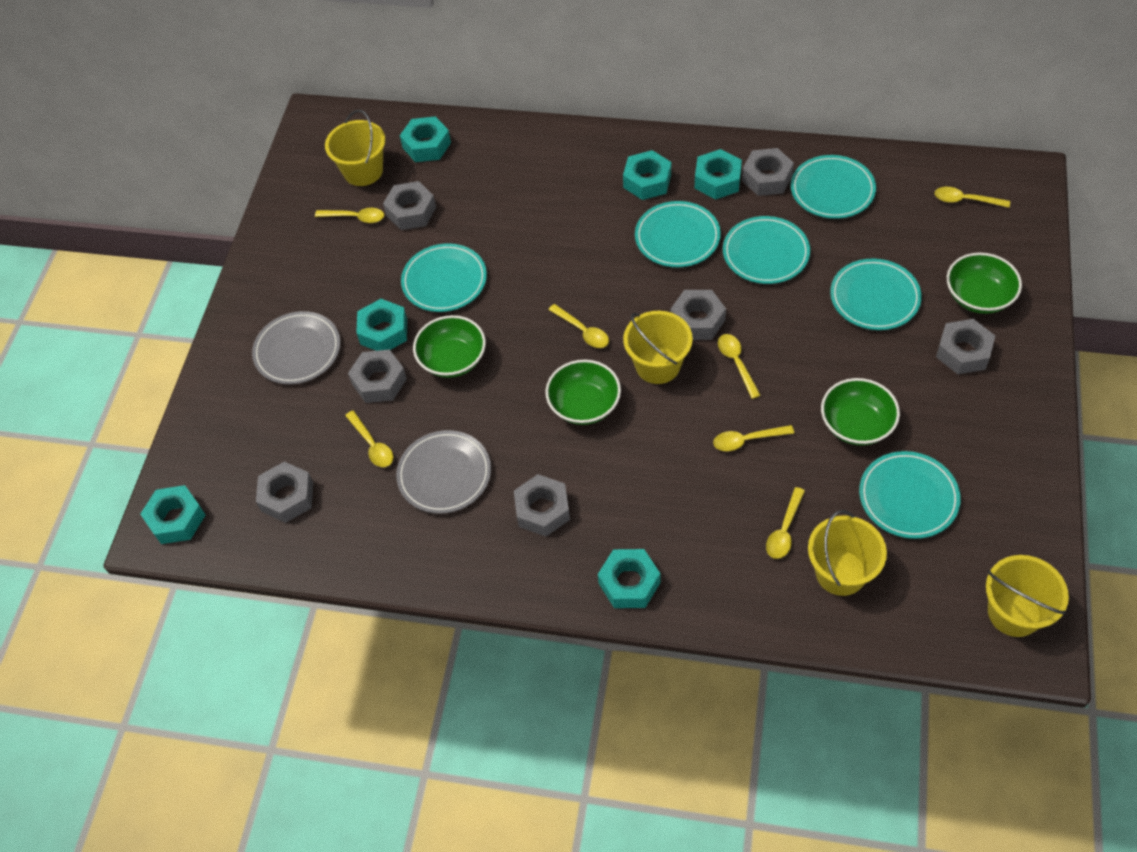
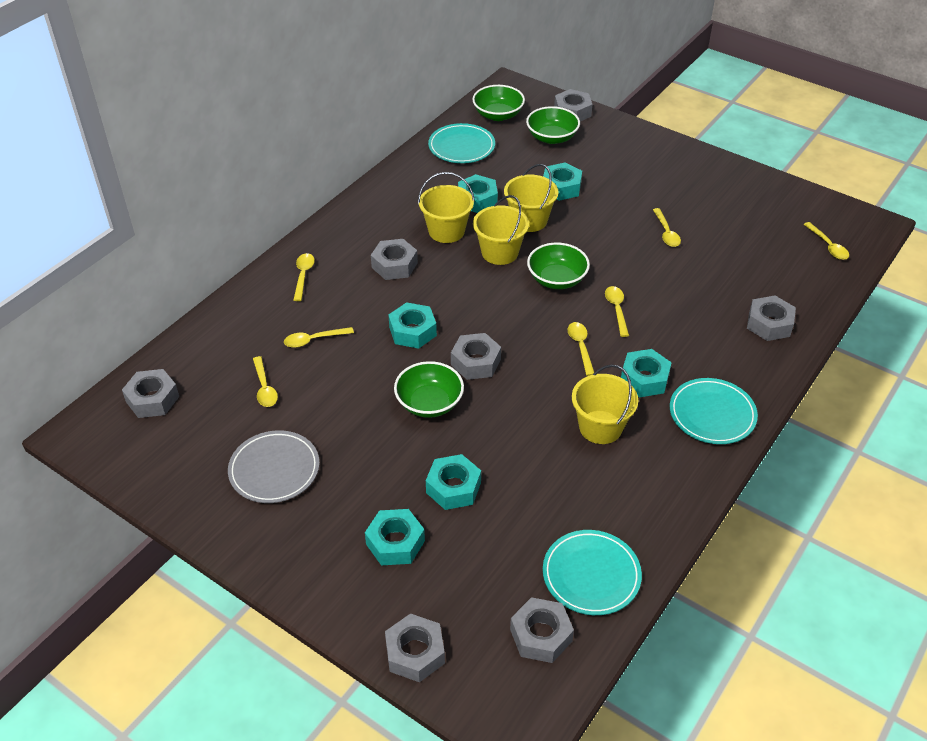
grey plate: [252,311,340,384] [396,430,491,514] = 2 -> [228,430,320,503] = 1
turquoise plate: [401,243,487,312] [635,201,721,267] [723,216,810,284] [791,155,876,219] [830,258,922,330] [859,451,961,539] = 6 -> [428,123,495,163] [543,530,642,615] [670,378,758,444] = 3

